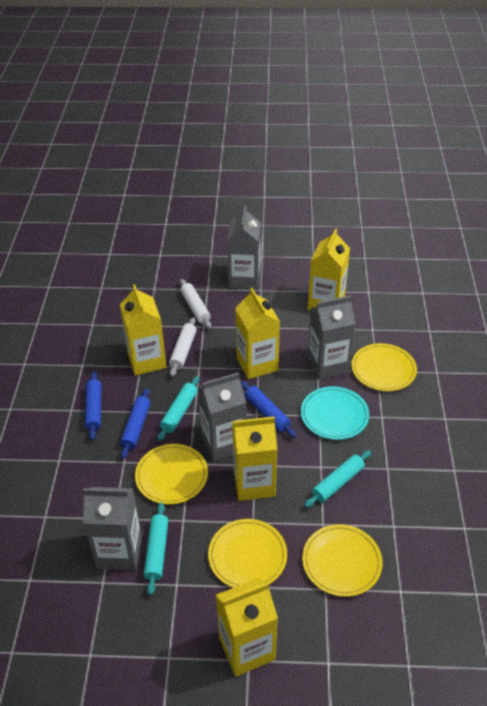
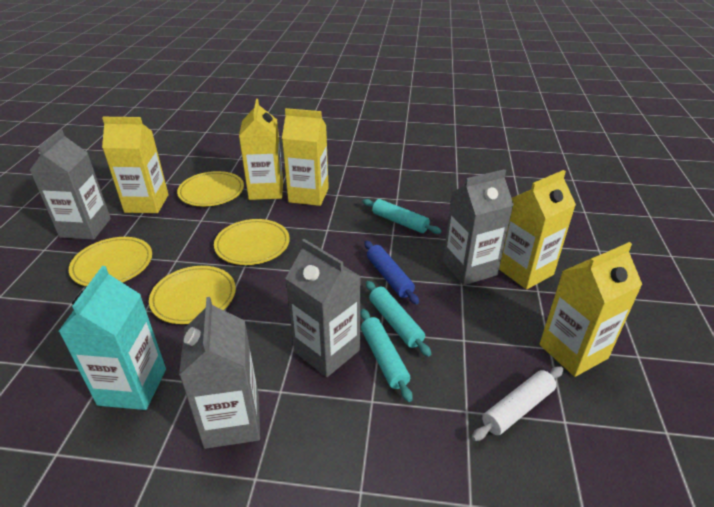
blue rolling pin: [85,372,101,440] [120,388,151,459] [241,381,296,438] = 3 -> [364,240,419,305] = 1
turquoise carton: none = 0 -> [58,266,166,410] = 1
turquoise plate: [301,386,369,440] = 1 -> none = 0
white rolling pin: [169,317,196,377] [180,279,211,329] = 2 -> [472,366,563,441] = 1

